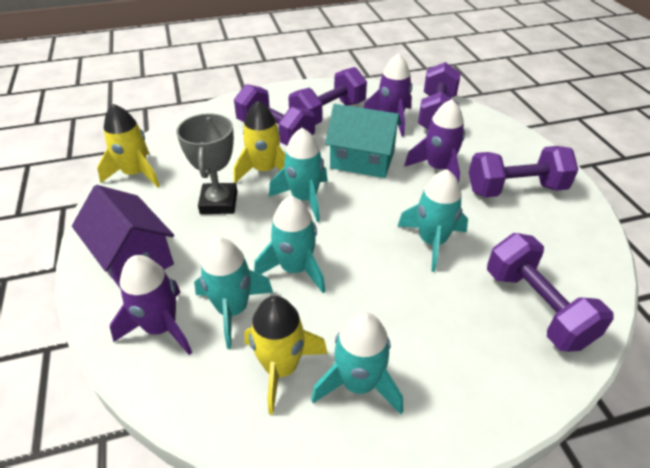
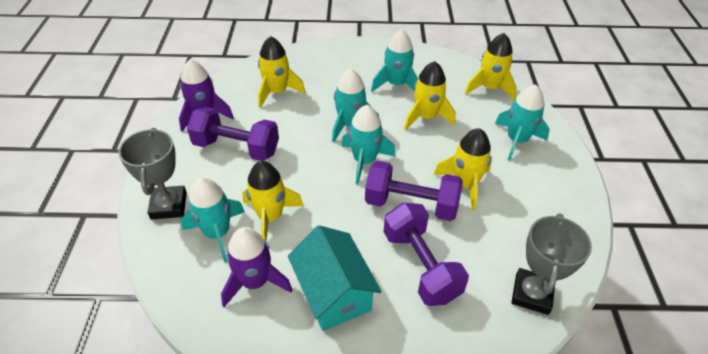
grey trophy: [176,113,237,214] = 1 -> [118,128,187,220] [511,214,592,315] = 2
purple dumbbell: [234,84,315,146] [288,67,367,125] [418,62,461,130] [469,146,579,198] [487,233,613,352] = 5 -> [187,107,279,161] [365,161,463,221] [384,203,469,306] = 3
purple house: [72,185,174,288] = 1 -> none = 0
purple rocket: [110,255,192,355] [364,53,412,137] [404,99,465,183] = 3 -> [179,59,234,132] [221,227,292,307] = 2
yellow rocket: [97,104,160,188] [234,101,285,183] [244,296,328,415] = 3 -> [242,161,304,241] [258,36,306,108] [404,61,456,130] [434,128,492,211] [465,33,517,100] = 5

